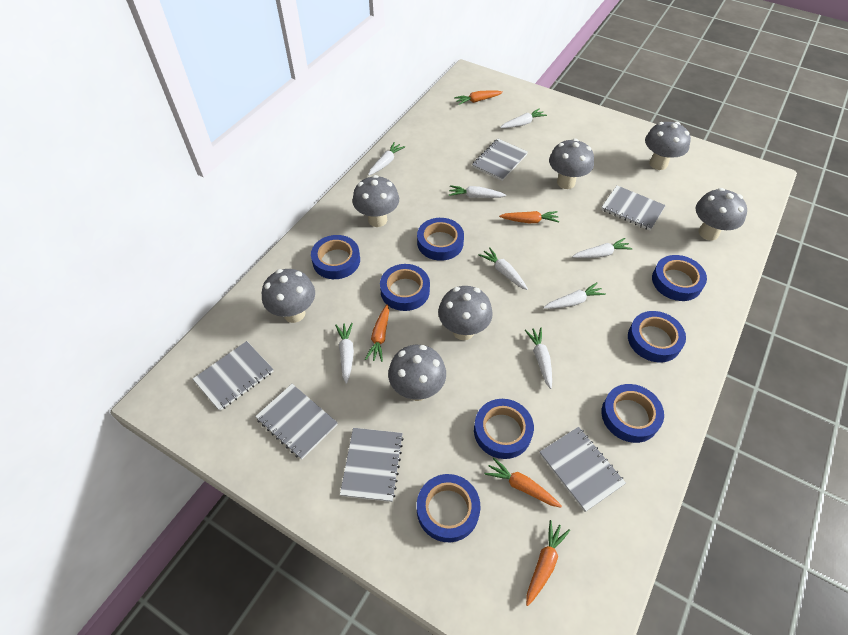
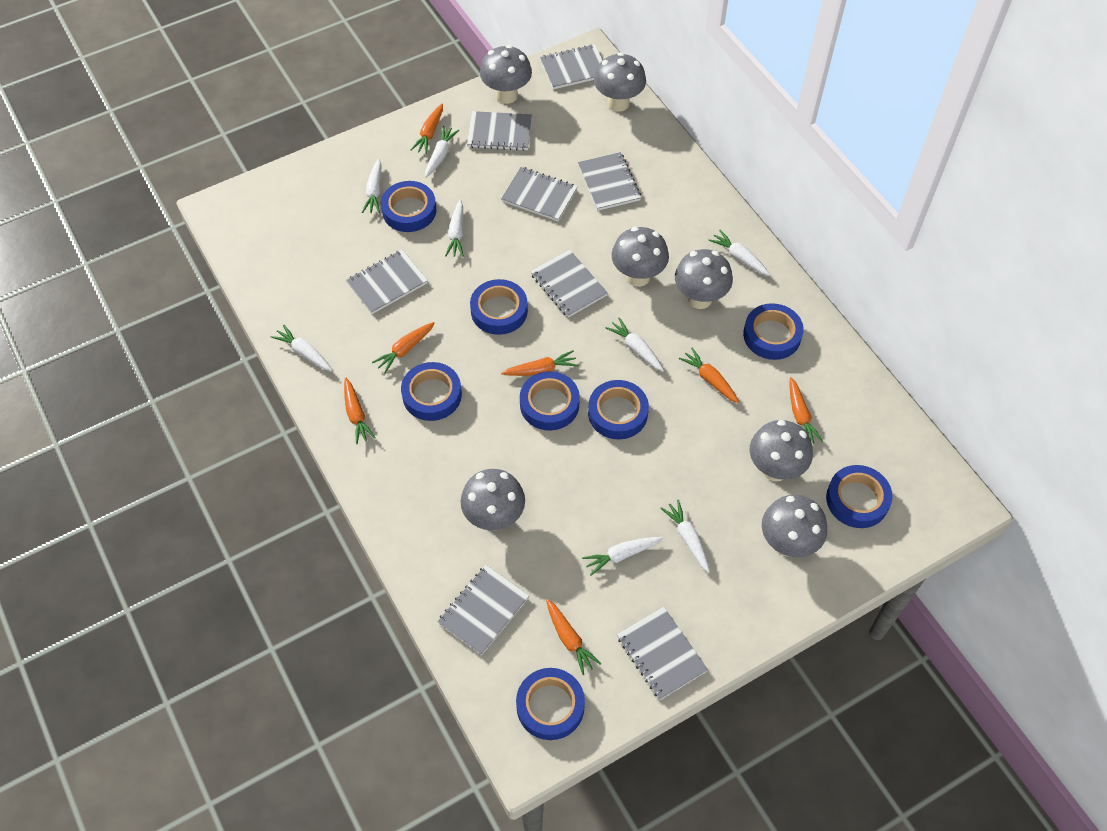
grey notebook: [193,341,274,411] [255,384,338,460] [340,428,404,502] [472,139,528,181] [539,427,626,512] [601,186,666,231] = 6 -> [346,250,428,314] [437,565,529,655] [467,111,532,151] [501,167,577,221] [530,249,608,318] [540,44,603,89] [578,152,641,211] [617,606,708,700] = 8
orange carrot: [365,304,389,362] [454,90,503,105] [484,457,562,508] [499,211,560,223] [526,520,570,606] = 5 -> [344,377,376,444] [372,322,435,374] [411,104,443,154] [501,350,578,376] [546,599,602,675] [679,348,739,403] [789,377,823,444] = 7

